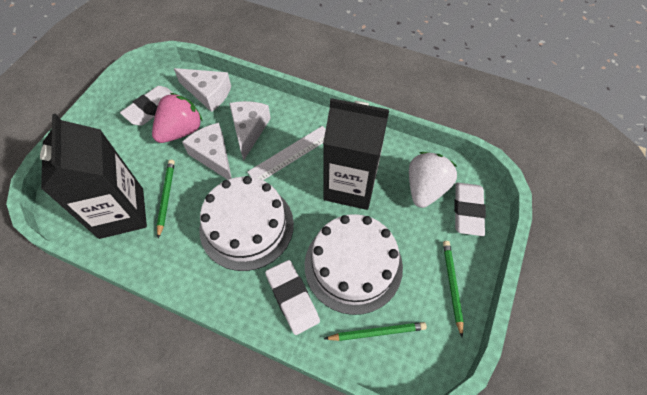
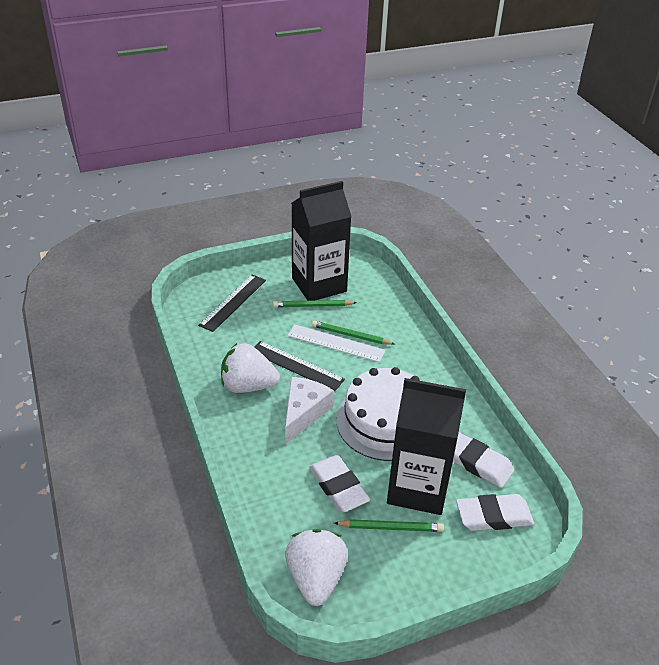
black ruler: none = 0 -> [198,275,266,332] [255,341,345,391] = 2
pink strawberry: [152,93,203,143] = 1 -> none = 0
white cake: [199,176,294,271] [305,214,403,315] = 2 -> [336,367,420,461] = 1
white cheese: [174,68,231,112] [182,123,232,180] [229,101,271,161] = 3 -> [285,377,334,445] = 1
white strawberry: [409,152,457,208] = 1 -> [221,343,280,393] [285,529,348,606] = 2

